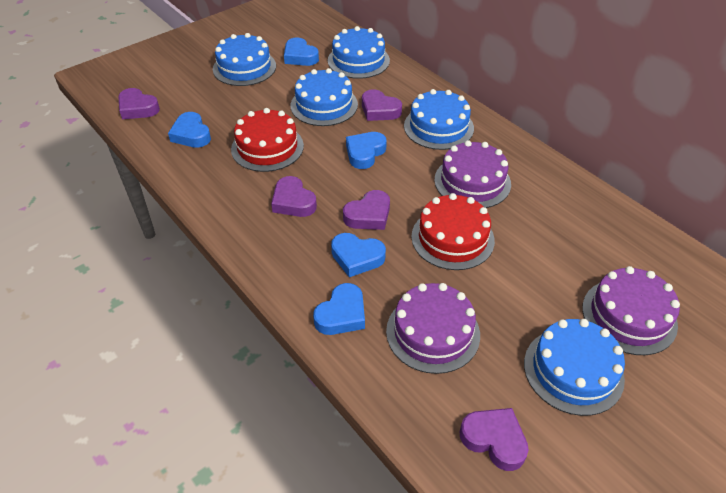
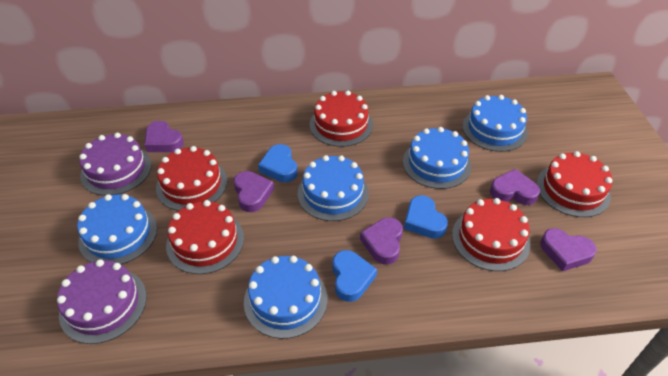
blue heart: [168,112,211,148] [284,37,319,66] [313,283,365,335] [331,233,386,277] [346,132,387,169] = 5 -> [258,144,298,182] [333,250,377,302] [404,195,448,239] = 3
purple cake: [386,283,480,374] [434,140,511,208] [582,266,680,355] = 3 -> [57,259,147,344] [79,133,152,196] = 2
red cake: [231,108,304,172] [411,193,495,270] = 2 -> [156,146,227,211] [166,200,244,274] [310,91,373,147] [452,198,530,271] [537,151,612,217] = 5

